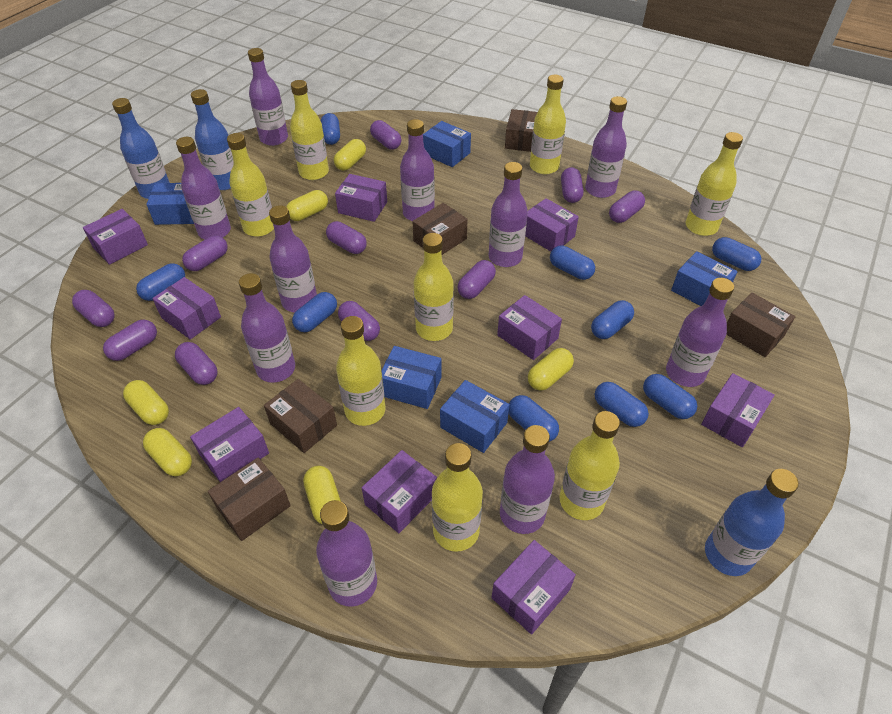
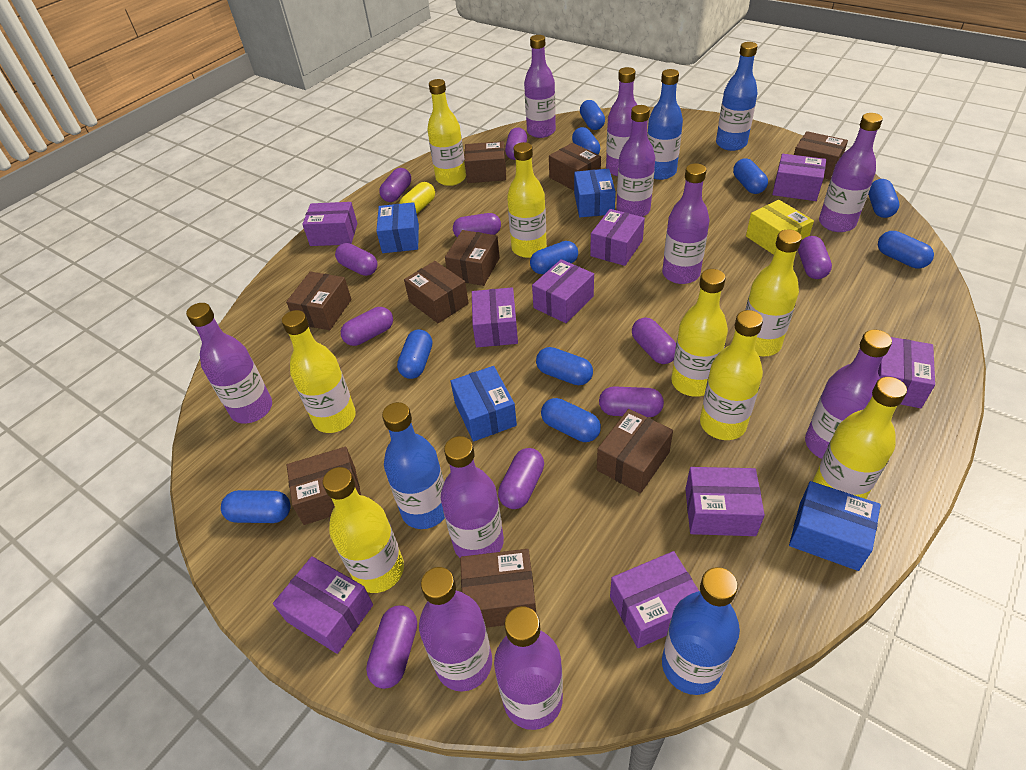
blue bottle: [112,98,170,199] [191,89,234,190] [705,469,799,576] = 3 -> [382,402,445,529] [647,69,683,180] [662,567,740,695] [716,42,758,151] = 4
blue box: [146,183,194,225] [381,346,442,409] [423,121,471,167] [440,380,510,453] [671,251,738,306] = 5 -> [376,202,419,253] [451,366,517,441] [574,169,616,217] [789,481,881,571] = 4
blue capsule: [136,263,185,301] [292,292,337,332] [321,113,340,145] [509,395,559,442] [550,245,595,280] [591,300,634,339] [595,382,649,427] [643,374,697,419] [712,237,761,271] = 9 -> [221,490,291,523] [397,329,432,379] [530,241,578,274] [536,347,593,385] [541,398,601,442] [572,127,600,154] [580,100,605,130] [733,158,768,194] [868,179,899,218] [878,231,934,268] = 10
brown box: [208,458,291,541] [264,379,337,453] [412,203,467,255] [505,109,537,152] [726,293,796,357] = 5 -> [286,271,352,330] [287,447,361,525] [404,261,469,323] [445,230,500,286] [460,549,536,628] [464,141,506,183] [549,143,601,191] [597,409,673,493] [794,131,848,180] = 9
yellow box: none = 0 -> [746,200,814,255] = 1
yellow capsule: [123,380,169,425] [143,428,192,476] [286,190,328,221] [303,466,341,524] [334,139,366,171] [528,348,574,390] = 6 -> [399,182,435,214] = 1

